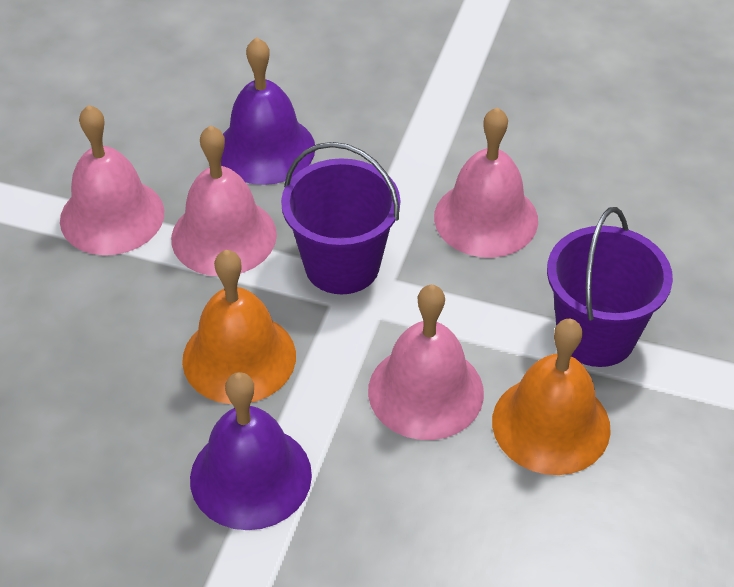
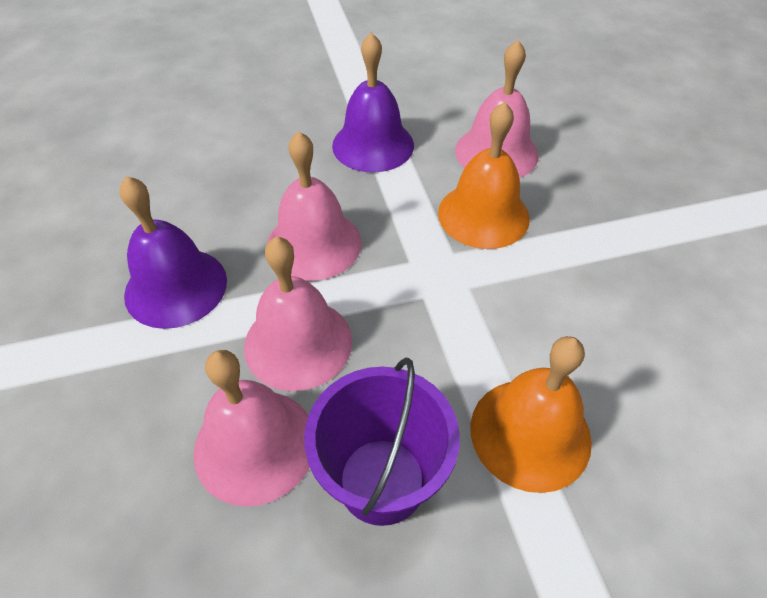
purple bucket: [281,142,400,294] [547,207,673,367] = 2 -> [304,357,460,526] = 1

